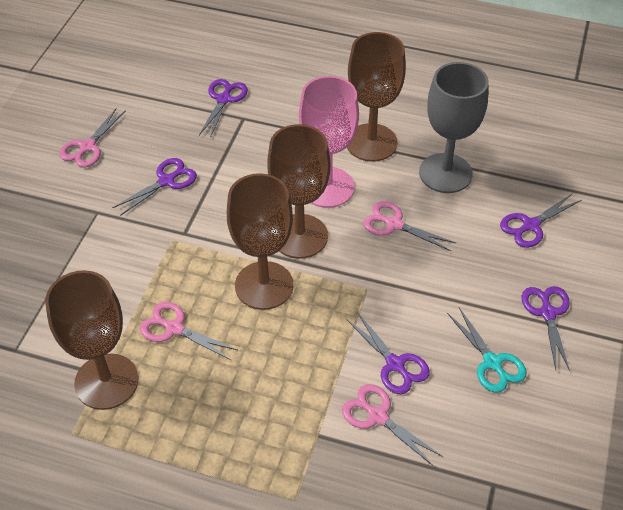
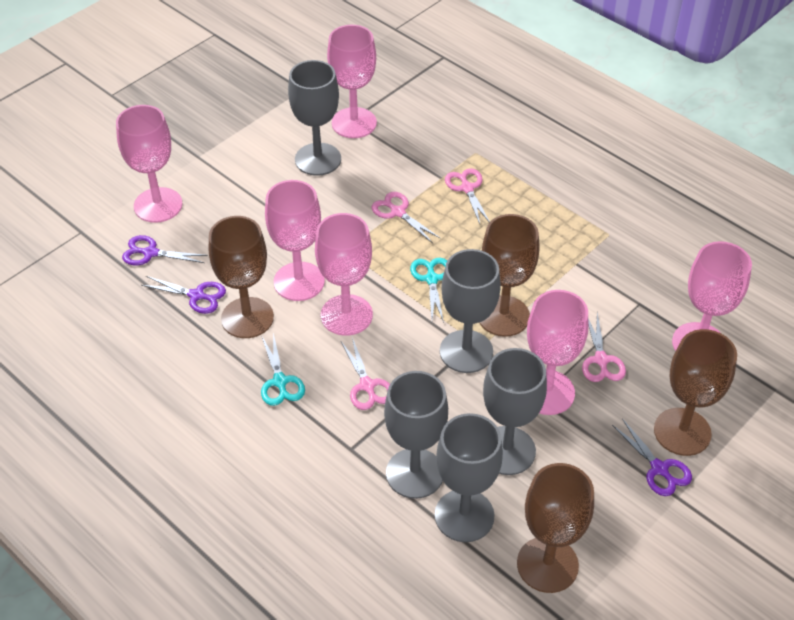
grey goblet: [419,62,488,193] = 1 -> [288,60,341,176] [384,371,448,499] [435,413,503,542] [440,249,501,373] [483,348,547,475] = 5
pink goblet: [299,76,359,208] = 1 -> [116,105,183,223] [265,180,325,301] [315,213,373,336] [327,25,377,138] [527,290,588,415] [672,241,752,351] = 6
purple scissors: [112,158,197,216] [199,79,248,138] [346,312,430,394] [500,193,582,248] [521,286,570,371] = 5 -> [122,235,208,265] [141,276,226,314] [612,418,692,496] = 3
turquoise scissors: [447,308,527,393] = 1 -> [261,333,305,406] [410,258,447,323] = 2

